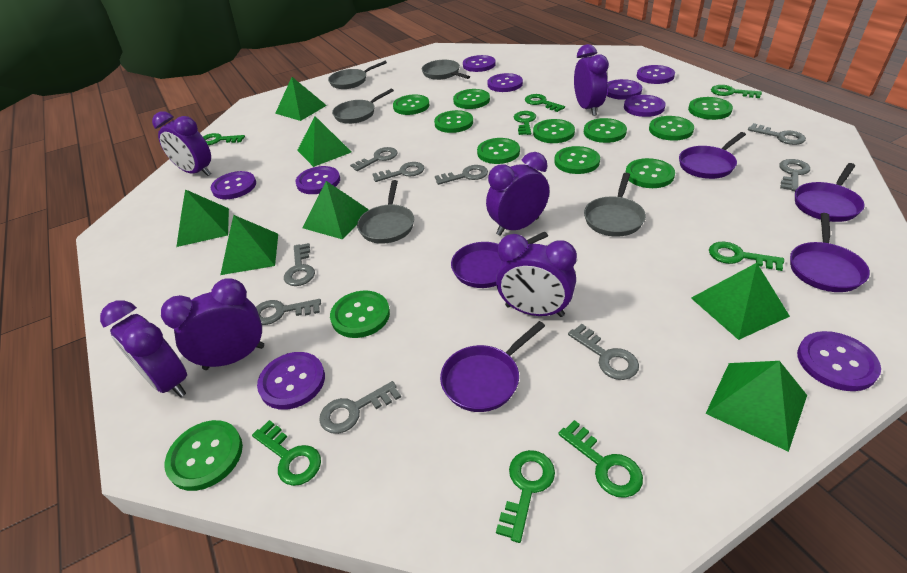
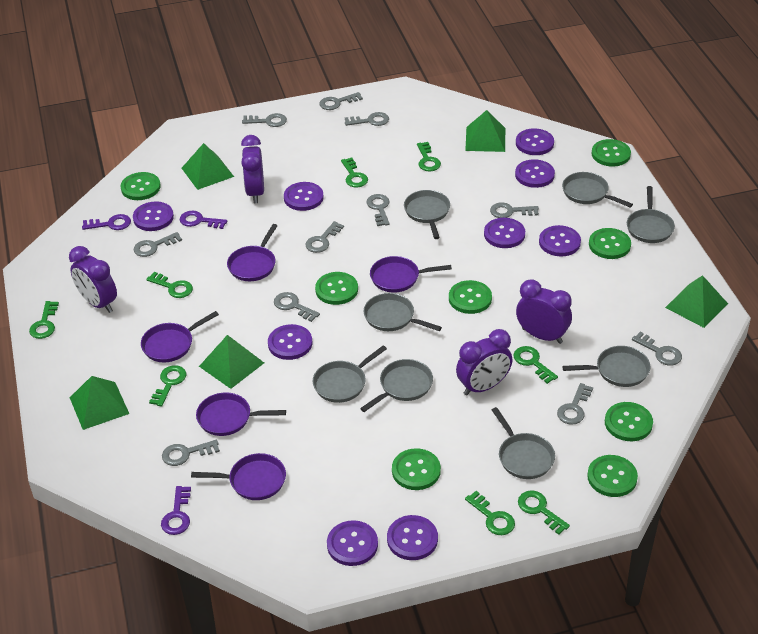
green button: [165,420,243,491] [330,291,390,338] [393,94,430,115] [434,110,473,133] [453,89,490,109] [477,138,520,164] [533,119,575,143] [554,146,600,174] [584,118,627,143] [625,158,675,188] [649,116,694,141] [688,97,733,120] = 12 -> [121,172,161,200] [315,272,358,305] [392,448,441,490] [449,280,492,314] [587,455,638,497] [589,228,631,259] [592,139,631,166] [605,402,653,441] = 8
green pyramid: [176,189,229,247] [220,215,278,275] [275,77,327,121] [297,116,351,167] [302,181,369,240] [691,263,790,340] [706,361,807,452] = 7 -> [70,376,129,430] [182,143,234,190] [199,335,264,389] [465,110,505,152] [665,275,728,328] = 5
grey key: [256,299,321,325] [284,243,315,286] [319,381,401,434] [350,147,398,171] [373,162,424,182] [435,165,488,185] [568,324,639,380] [748,123,806,145] [779,159,810,191] = 9 -> [134,232,182,257] [162,440,220,466] [242,113,287,127] [274,292,320,322] [305,221,344,253] [319,92,363,110] [345,112,389,126] [366,194,390,226] [490,202,539,218] [557,383,593,425] [632,332,682,366] = 11
grey pan: [328,61,387,89] [332,89,394,124] [357,180,414,244] [422,60,470,80] [584,173,646,237] = 5 -> [313,345,387,403] [360,359,433,412] [364,293,442,331] [404,190,450,239] [492,407,555,479] [562,172,633,208] [562,346,650,387] [627,186,675,243] = 8
purple clock: [100,300,187,397] [152,111,211,176] [161,278,264,370] [486,152,549,236] [496,234,577,317] [574,44,609,116] = 6 -> [69,246,117,313] [241,135,264,203] [456,329,512,395] [516,280,572,344] = 4
purple key: none = 0 -> [82,214,131,230] [161,486,191,535] [180,211,227,229] = 3

